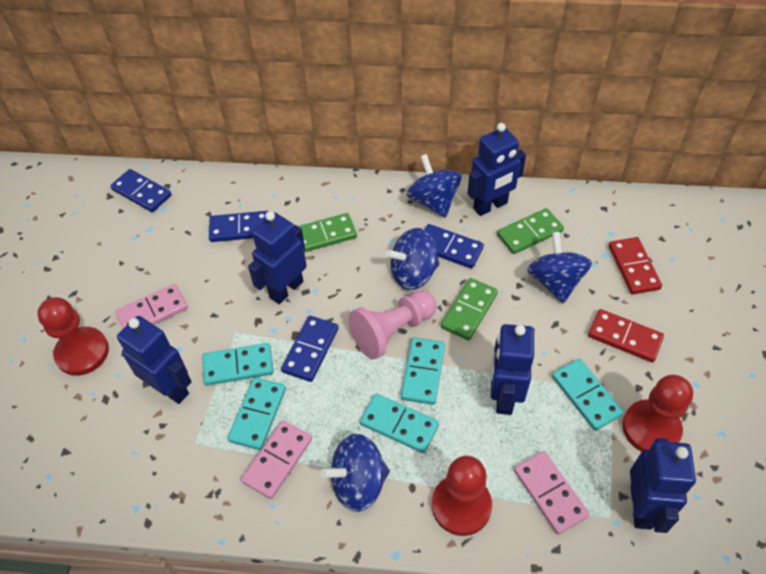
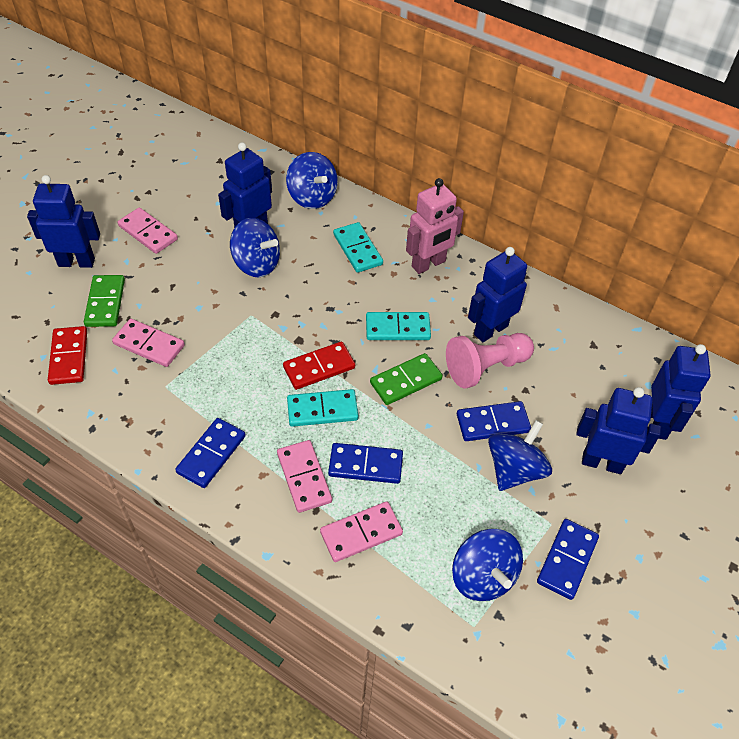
green domino: [298,213,357,253] [441,278,498,340] [497,208,564,254] = 3 -> [84,275,125,327] [370,353,443,405] = 2
pink domino: [115,284,188,329] [241,420,312,499] [514,451,589,535] = 3 -> [112,319,185,367] [118,207,178,254] [277,440,332,513] [320,501,403,562] = 4
pink robot: none = 0 -> [406,178,464,274] = 1
red pawn: [37,297,109,376] [432,456,492,536] [622,375,693,452] = 3 -> none = 0
turquoise domino: [202,343,273,386] [227,378,286,450] [360,394,439,453] [401,338,445,405] [552,359,624,431] = 5 -> [287,389,358,427] [333,222,383,273] [366,312,431,340] = 3

